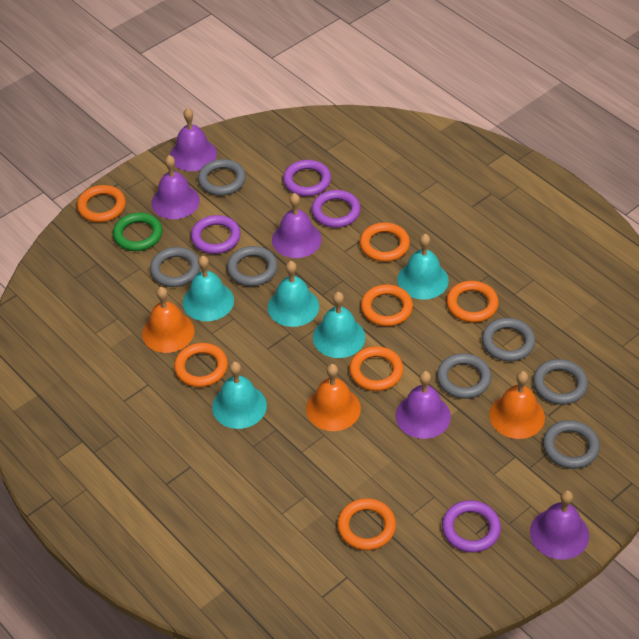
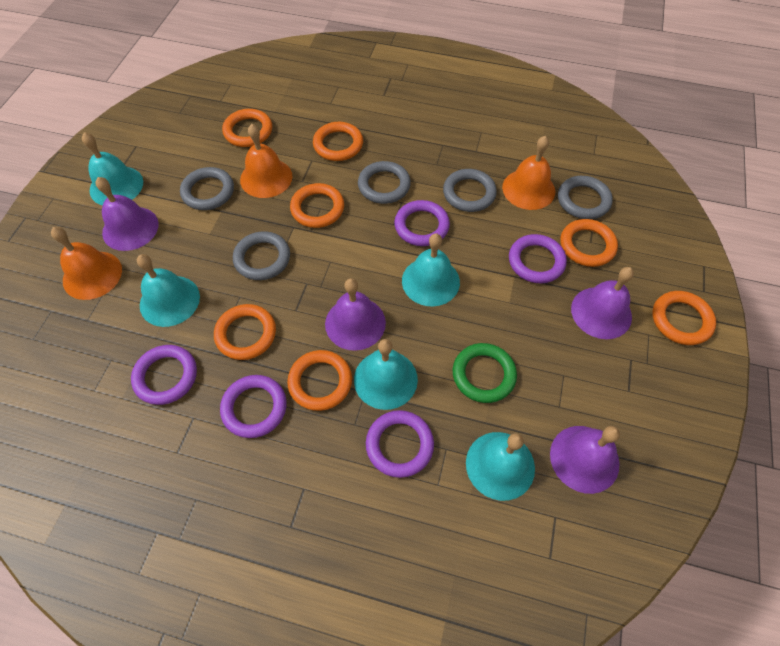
grey ring: [150,247,200,287] [198,159,246,196] [227,246,278,286] [437,353,491,399] [482,318,535,361] [533,359,588,405] [543,420,600,469] = 7 -> [180,167,234,210] [233,231,290,280] [358,161,411,204] [443,169,497,212] [558,176,613,219] = 5
purple bell: [151,155,200,219] [170,108,217,171] [272,193,322,258] [395,371,451,439] [530,490,589,560] = 5 -> [96,177,159,251] [325,278,386,351] [550,426,620,494] [571,267,634,339] = 4
purple ring: [191,215,241,254] [283,160,331,196] [311,190,361,228] [442,500,501,553] = 4 -> [131,345,197,405] [220,375,287,438] [366,410,434,478] [394,200,450,246] [509,234,567,283] = 5

